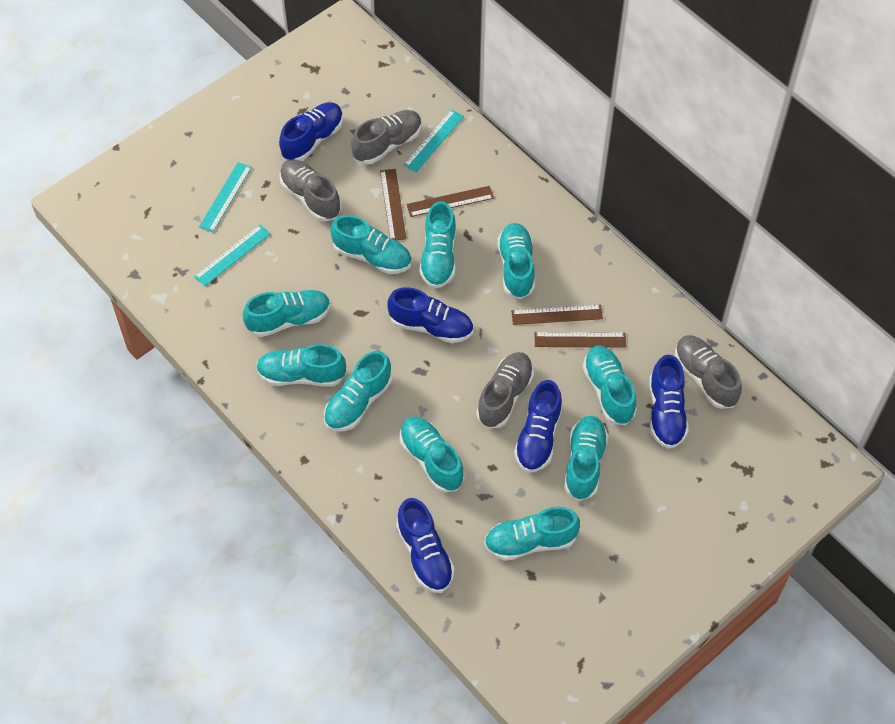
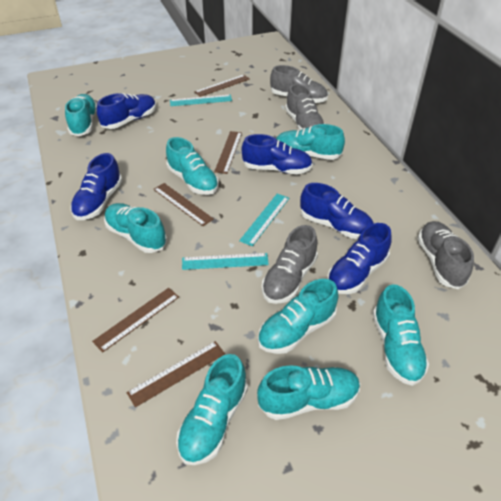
brown ruler: [380,169,406,241] [406,186,494,217] [511,305,603,325] [534,332,626,348] = 4 -> [92,288,179,352] [127,341,225,407] [153,183,214,226] [194,75,250,97] [214,131,242,174] = 5
turquoise shoe: [243,290,331,337] [256,344,346,387] [324,351,392,432] [330,215,412,274] [400,416,464,493] [419,201,456,289] [484,507,580,561] [497,223,535,299] [564,416,608,501] [583,346,637,425] = 10 -> [65,94,97,136] [104,203,167,253] [166,137,219,195] [176,354,248,465] [257,365,360,420] [258,279,338,354] [276,124,345,160] [373,284,429,386] = 8

